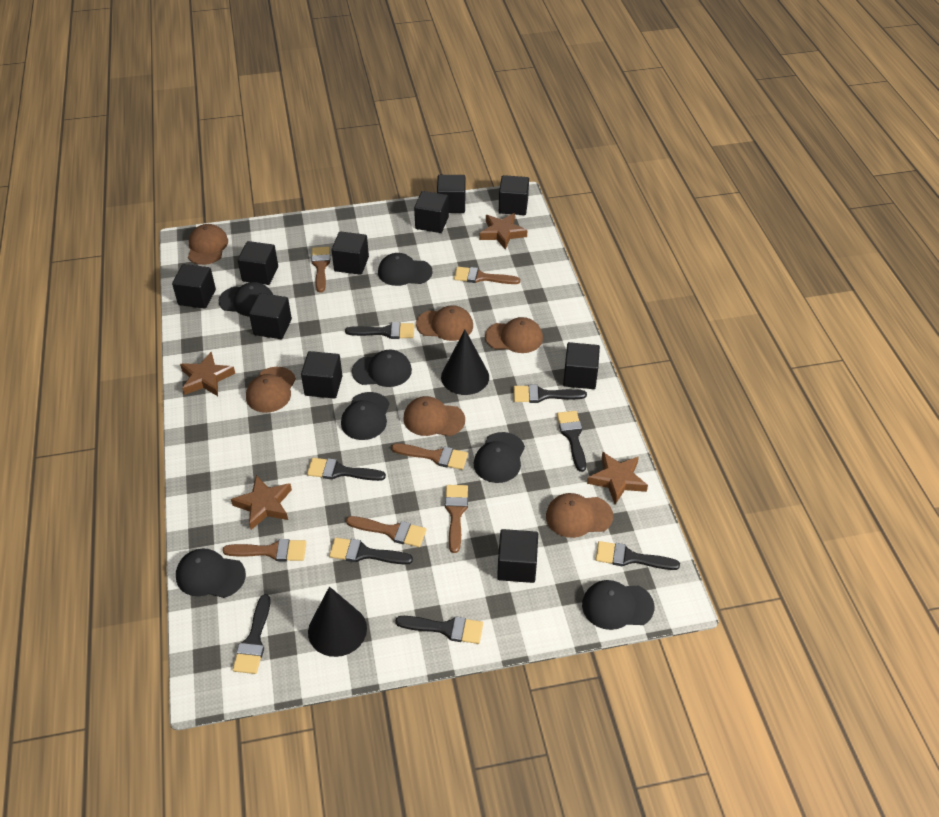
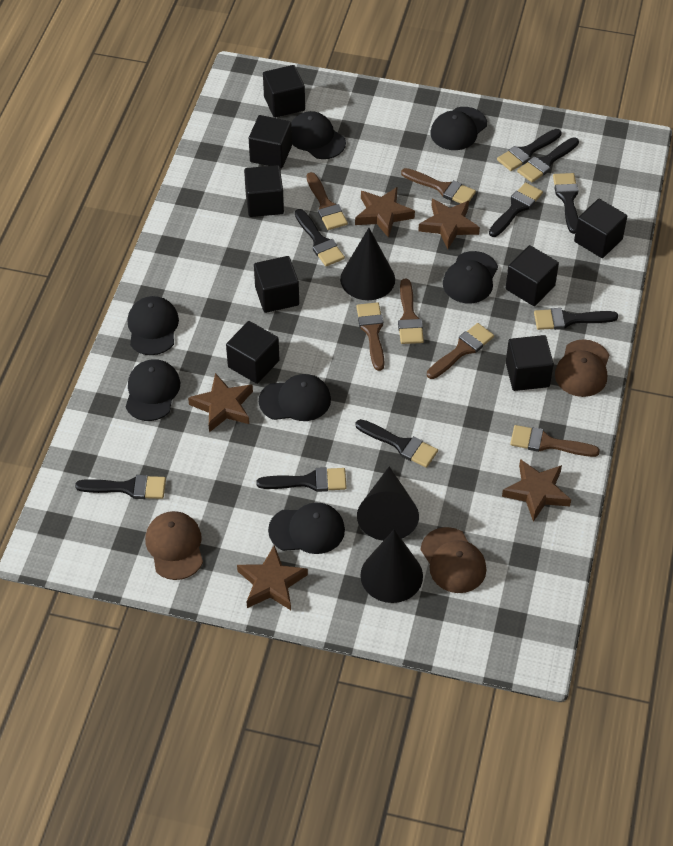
black brush: [232,594,271,674] [307,458,386,481] [329,538,413,565] [345,322,414,339] [395,616,483,644] [514,385,587,403] [557,411,586,472] [596,541,680,570] = 8 -> [75,475,166,499] [256,467,347,492] [295,209,345,266] [356,419,438,468] [489,183,543,237] [497,129,562,171] [517,137,579,182] [534,308,618,330] [553,173,578,234] = 9
black cone: [308,587,367,657] [441,330,489,395] = 2 -> [340,228,395,300] [357,467,419,541] [360,529,423,603] = 3
black cube: [172,264,216,309] [238,241,278,285] [249,293,292,339] [301,351,342,399] [332,231,369,275] [414,191,449,233] [437,175,465,213] [497,529,538,583] [499,175,529,215] [563,342,600,389] = 10 -> [226,321,280,384] [244,165,284,217] [249,115,292,168] [254,256,299,313] [263,65,305,118] [506,245,559,306] [506,335,554,391] [574,199,627,258] = 8
brown cap: [188,224,228,265] [246,367,296,413] [403,396,465,436] [416,305,473,341] [485,317,543,353] [546,493,613,538] = 6 -> [145,511,203,580] [421,527,486,593] [555,339,609,397] = 3
brown star: [180,352,235,396] [231,475,292,530] [480,213,527,250] [587,452,648,504] = 4 -> [188,373,253,432] [237,545,308,610] [355,187,415,238] [418,199,480,249] [502,459,571,522] = 5

